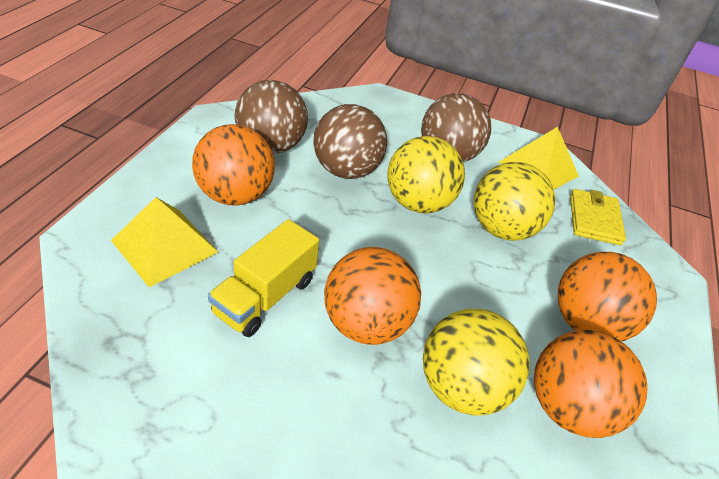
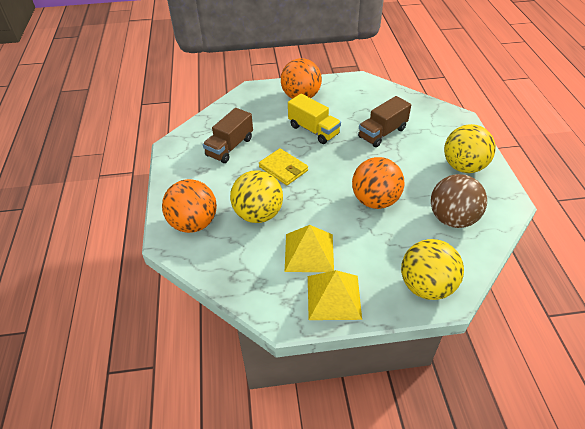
brown ball: [235,80,308,154] [313,104,387,179] [421,93,491,162] = 3 -> [431,174,487,228] = 1
brown truck: none = 0 -> [203,108,253,163] [358,96,411,147] = 2
orange ball: [192,124,275,206] [324,247,421,345] [534,330,647,438] [558,252,657,341] = 4 -> [162,179,217,233] [281,58,322,99] [352,157,404,209] = 3

